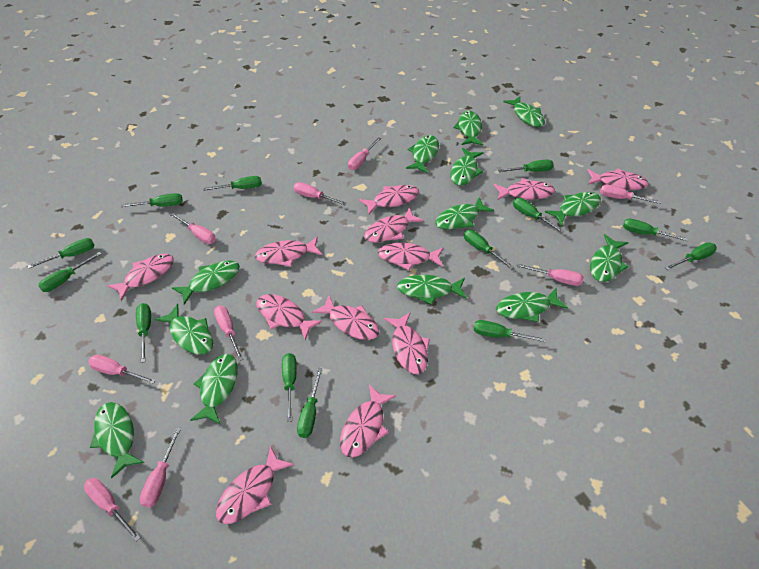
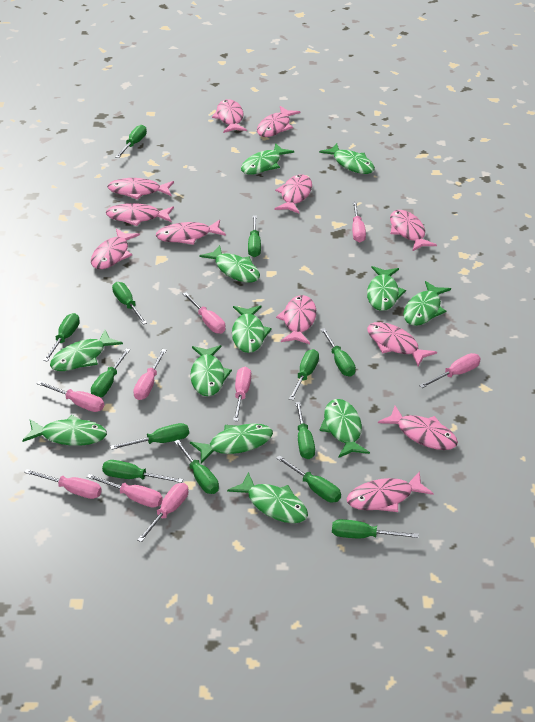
green fish: [90,402,144,478] [155,304,213,355] [172,260,240,305] [190,354,238,425] [397,275,467,305] [406,135,439,173] [435,197,494,230] [450,148,483,186] [453,111,483,145] [496,288,568,322] [503,96,545,127] [545,192,601,226] [590,234,629,282] = 13 -> [22,415,107,446] [50,330,123,371] [190,345,232,396] [190,424,273,463] [200,245,260,283] [227,472,308,523] [232,305,272,353] [241,143,294,175] [319,143,375,174] [319,399,370,458] [367,266,406,311] [403,281,451,326] = 12

